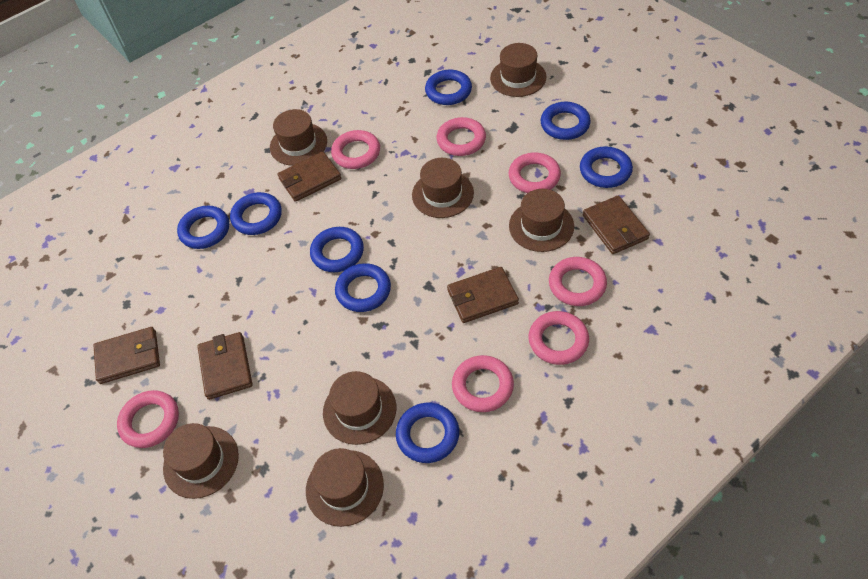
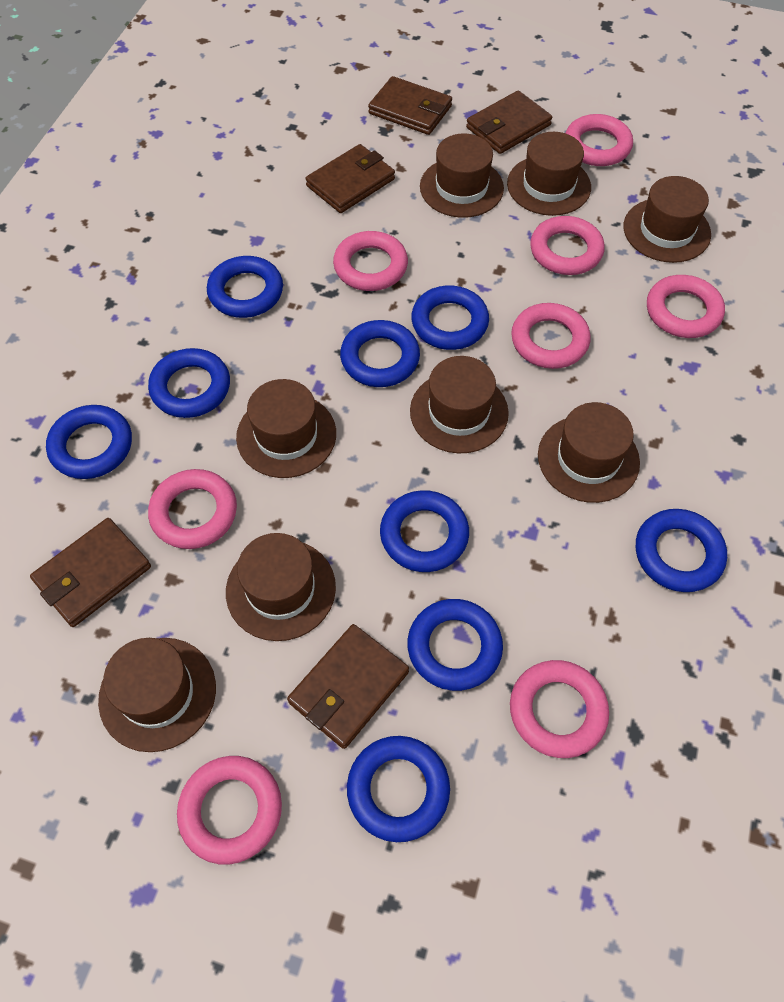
blue ring: [177,206,229,249] [230,192,282,235] [310,227,364,272] [335,263,391,312] [396,403,459,463] [425,69,472,105] [541,102,591,140] [580,146,633,188] = 8 -> [46,405,132,479] [148,348,230,418] [207,256,283,318] [340,320,420,387] [347,736,450,842] [380,490,469,572] [407,599,503,691] [411,285,489,350] [636,509,727,592] = 9
brown hat: [163,423,239,499] [270,109,327,166] [306,448,384,527] [323,371,396,445] [412,158,474,218] [490,43,546,97] [509,189,574,252] = 7 -> [98,638,216,752] [226,533,336,641] [236,379,336,478] [410,356,509,453] [420,134,504,218] [507,132,591,216] [538,402,640,503] [623,176,711,263] = 8
pink ring: [117,390,179,448] [331,130,380,169] [437,117,486,156] [452,355,514,412] [509,153,561,193] [529,311,589,365] [549,257,607,306] = 7 -> [148,469,237,549] [177,756,282,865] [333,231,408,291] [510,660,609,758] [511,303,591,369] [530,216,605,275] [565,114,633,166] [647,275,725,338] = 8

